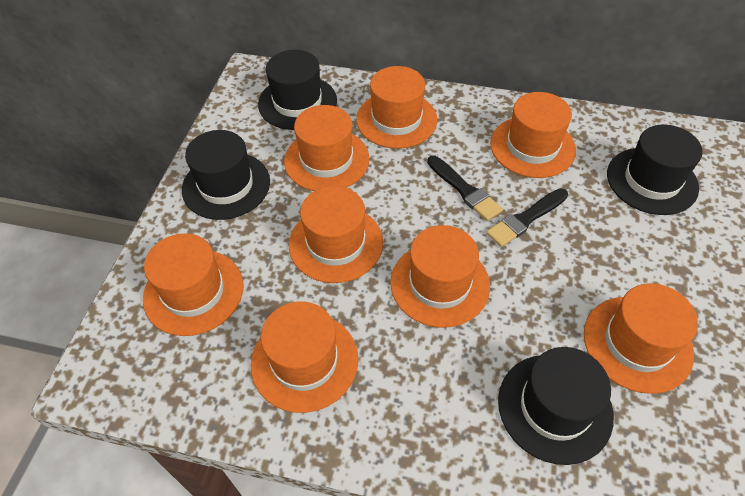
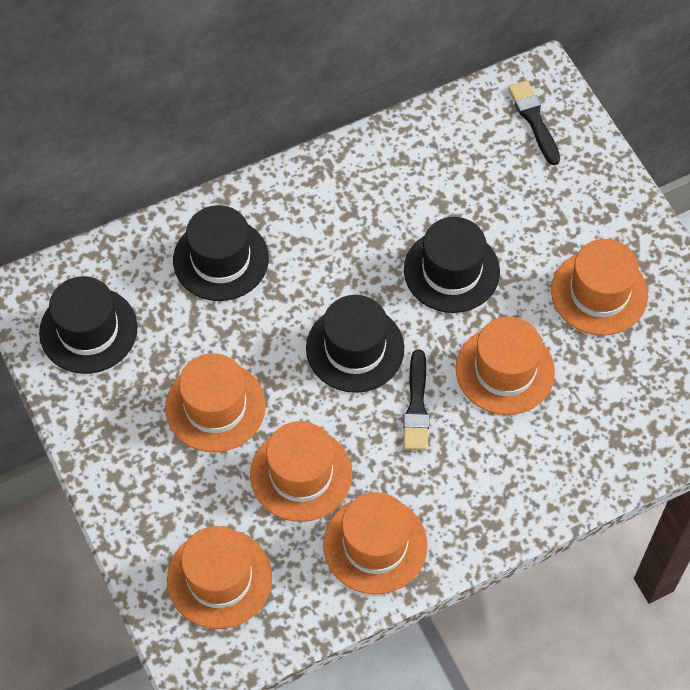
orange hat: [143,233,244,336] [251,301,358,413] [284,105,369,191] [289,186,383,283] [356,66,437,148] [390,225,490,328] [490,92,576,178] [584,283,698,394] = 8 -> [165,353,266,452] [167,526,272,629] [250,421,352,522] [323,492,428,595] [456,317,555,415] [551,239,648,335] = 6

